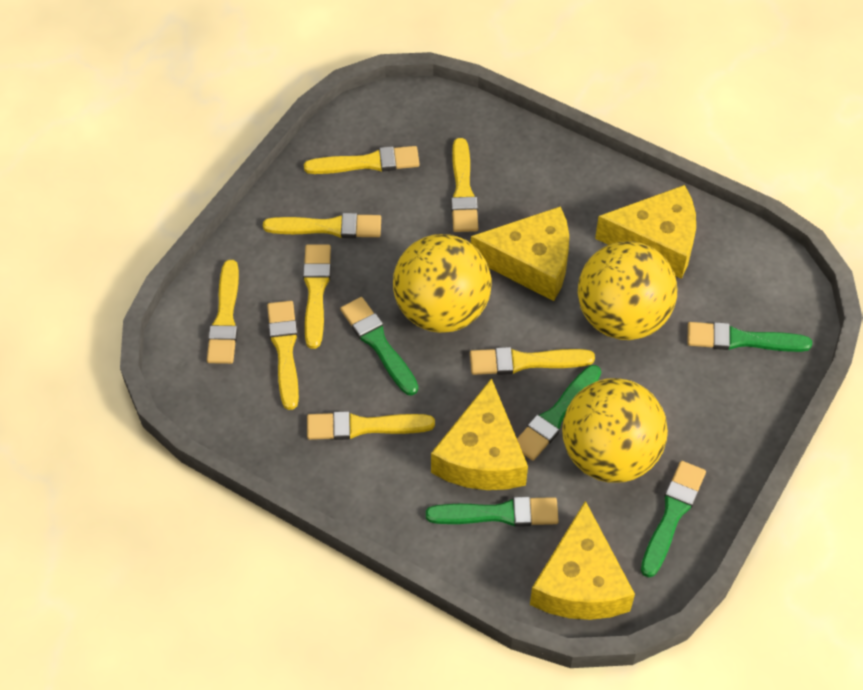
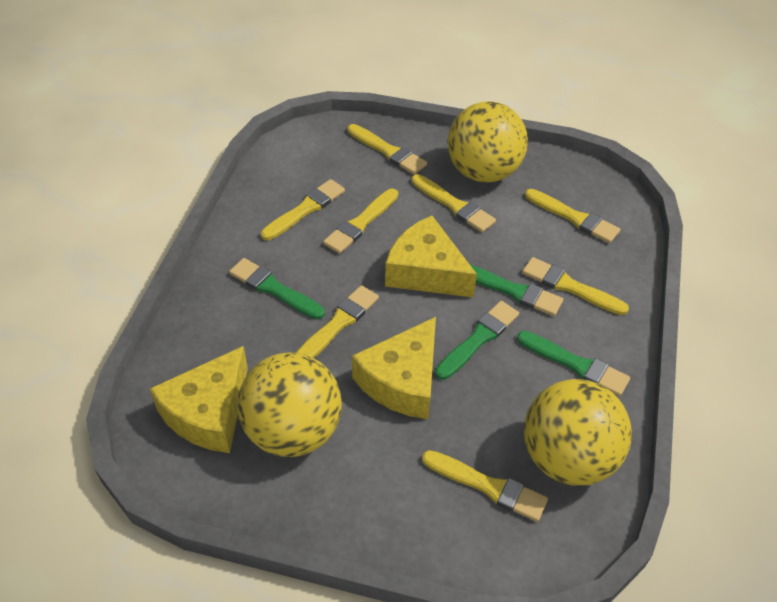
green brush: [340,297,418,396] [426,496,559,527] [517,365,601,461] [641,461,706,578] [688,322,812,352] = 5 -> [229,258,325,319] [435,301,519,380] [470,265,563,316] [517,331,630,396] = 4
yellow cheese: [431,378,528,490] [471,206,569,301] [530,501,635,620] [595,185,696,279] = 4 -> [150,346,248,453] [352,317,436,419] [385,215,477,298] = 3

